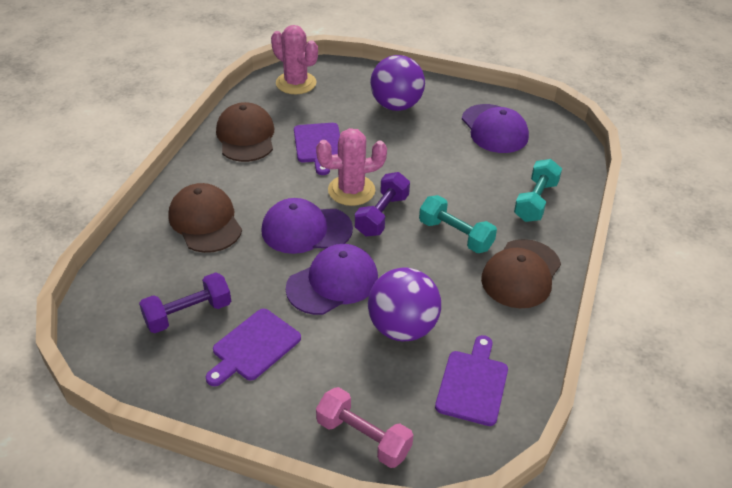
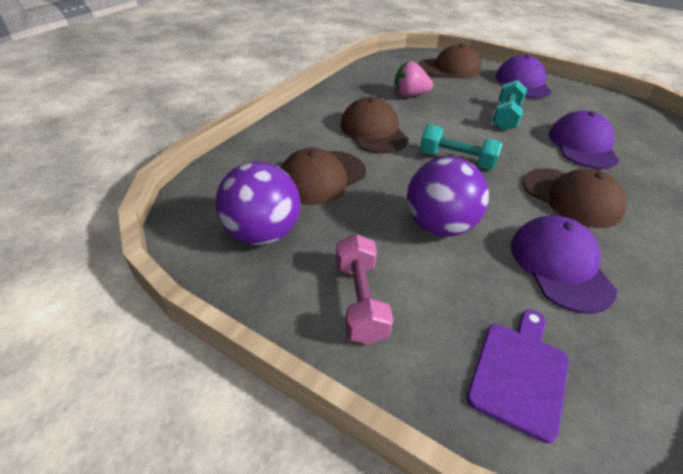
brown cap: [168,183,242,253] [216,102,274,162] [481,239,561,308] = 3 -> [281,148,366,205] [340,97,408,154] [418,44,481,78] [523,168,626,228] = 4
pink cactus: [271,25,318,94] [316,128,387,206] = 2 -> none = 0
pink strawberry: none = 0 -> [394,61,433,97] = 1
purple cutting board: [206,309,301,386] [294,123,340,175] [435,335,508,426] = 3 -> [467,309,569,443] = 1
purple dumbbell: [139,272,231,333] [355,172,410,236] = 2 -> none = 0

